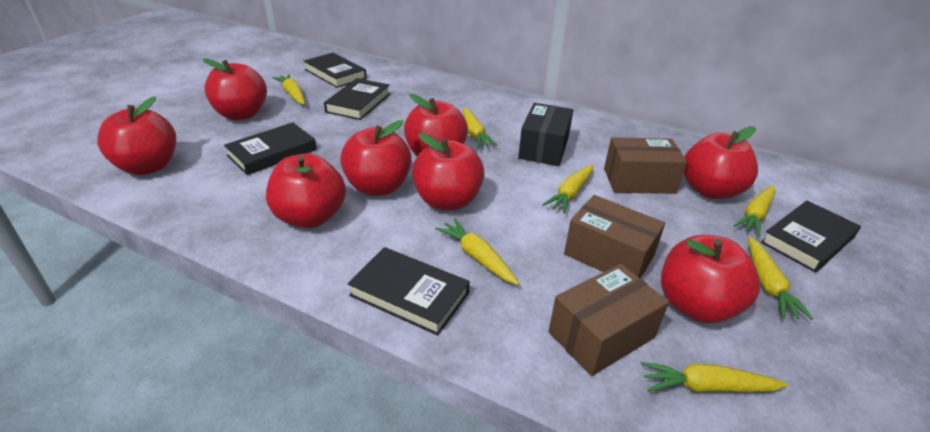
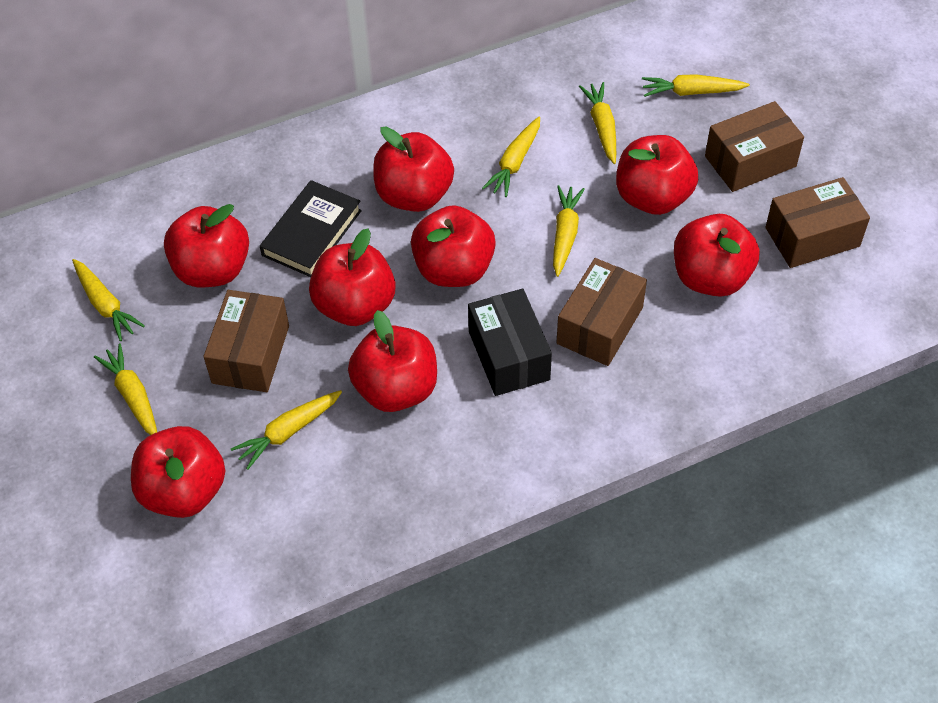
black book: [224,122,317,175] [304,53,367,88] [324,78,390,120] [348,247,470,336] [761,200,861,273] = 5 -> [260,180,362,277] = 1
brown box: [549,264,669,376] [564,195,665,278] [604,137,687,194] = 3 -> [203,290,289,392] [556,258,647,366] [705,101,804,192] [765,177,870,268] = 4

